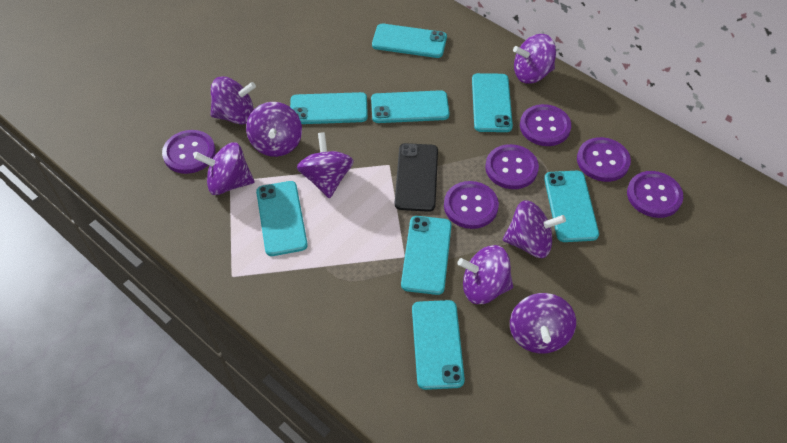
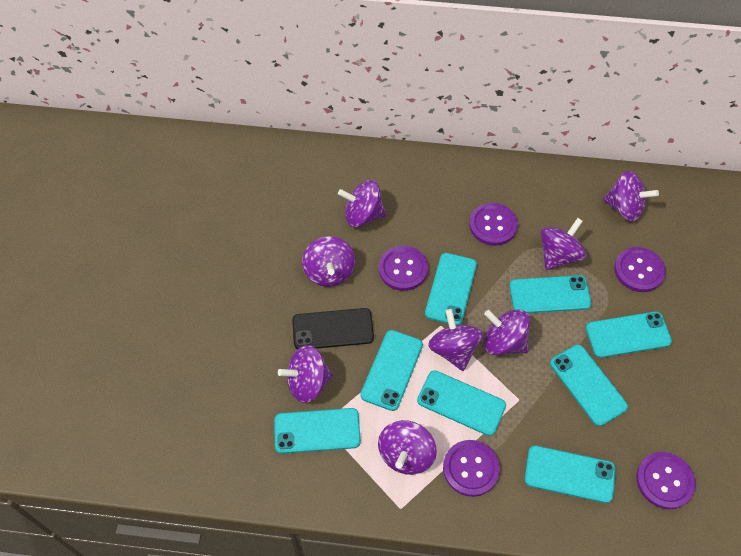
purple button: [162,130,216,174] [444,181,499,229] [485,144,539,189] [520,104,571,146] [577,137,631,182] [627,171,683,218] = 6 -> [379,246,428,291] [443,440,500,497] [469,203,518,246] [614,247,666,292] [636,452,696,509] = 5

